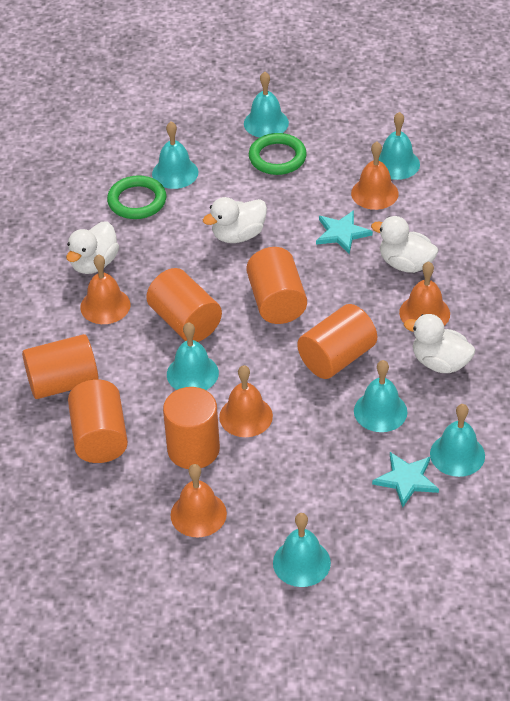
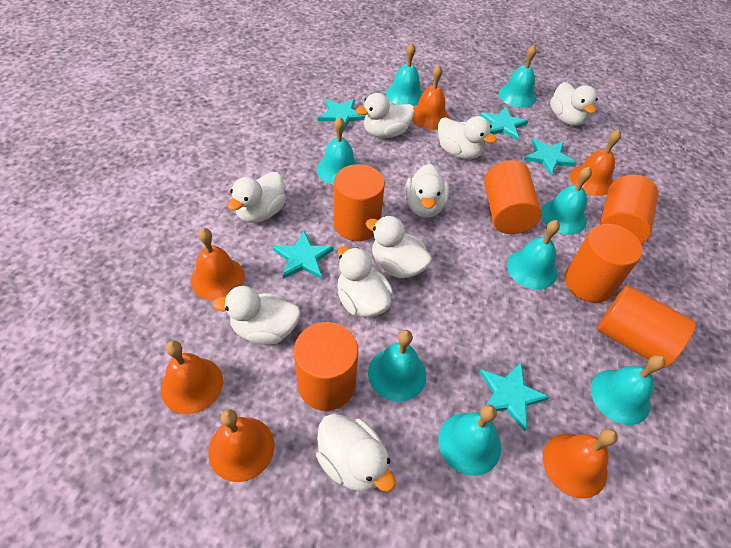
green ring: [107,175,166,219] [249,133,307,175] = 2 -> none = 0
orange bell: [80,254,131,324] [170,464,227,537] [219,365,273,437] [351,142,398,210] [399,261,450,326] = 5 -> [161,340,223,414] [191,228,245,300] [208,409,274,482] [412,65,450,130] [543,428,618,499] [570,130,621,196] = 6
turquoise bell: [152,122,198,189] [167,322,219,390] [244,72,289,137] [273,513,331,587] [354,360,407,432] [379,112,420,180] [430,404,485,477] = 7 -> [317,117,359,185] [368,330,426,402] [386,43,423,106] [438,405,501,476] [499,45,537,108] [507,220,560,290] [541,167,592,235] [591,355,666,425] = 8
turquoise star: [316,210,373,254] [372,452,439,508] = 2 -> [273,231,334,279] [318,99,366,132] [480,107,528,140] [480,362,549,431] [524,138,576,175] = 5
white duck: [66,221,119,274] [203,197,267,243] [371,216,438,273] [404,314,475,373] = 4 -> [213,286,301,345] [227,172,286,223] [316,414,396,492] [337,246,393,317] [356,93,414,138] [365,216,432,278] [405,164,449,218] [438,116,497,159] [550,82,598,126] = 9

